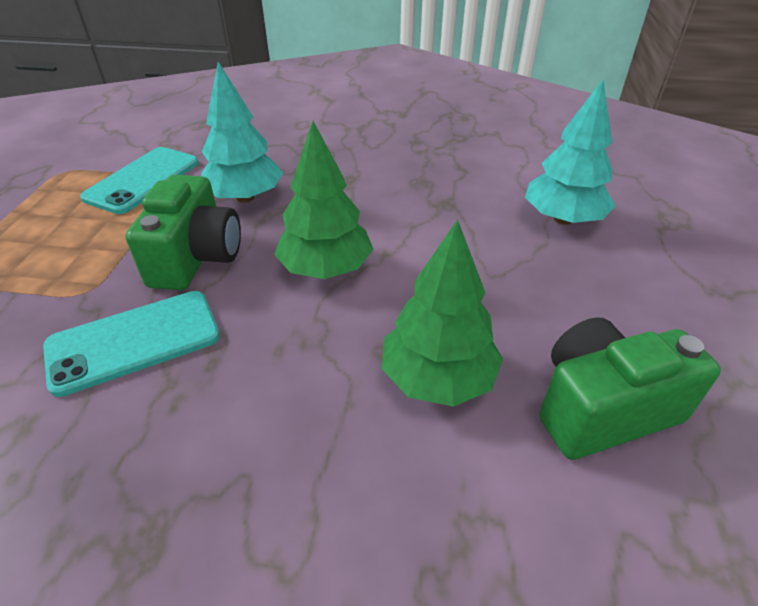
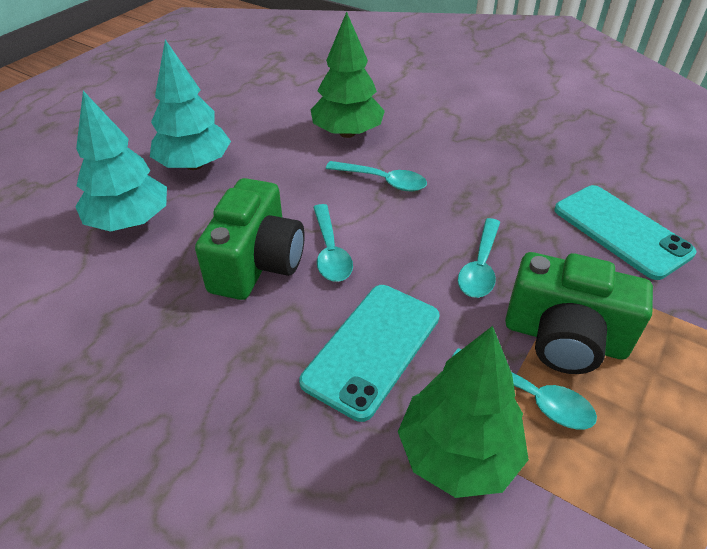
turquoise spoon: none = 0 -> [313,204,353,282] [326,161,427,191] [452,348,597,430] [458,218,500,298] = 4

